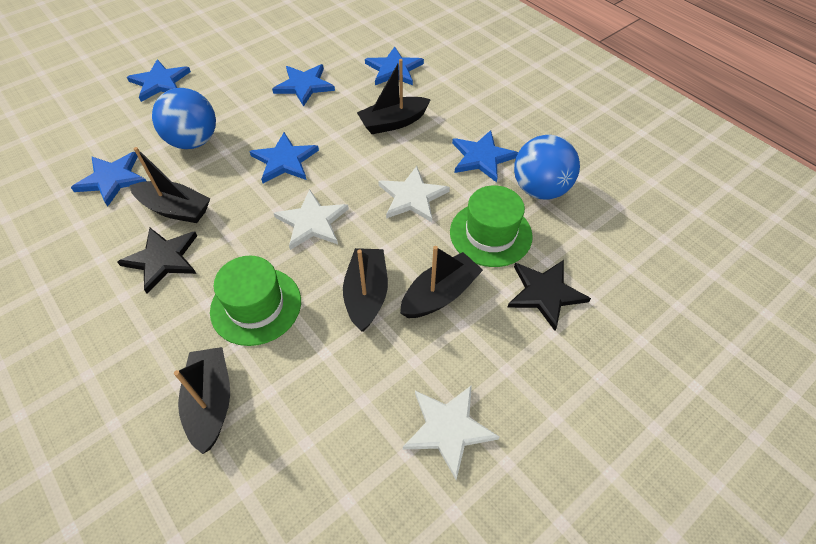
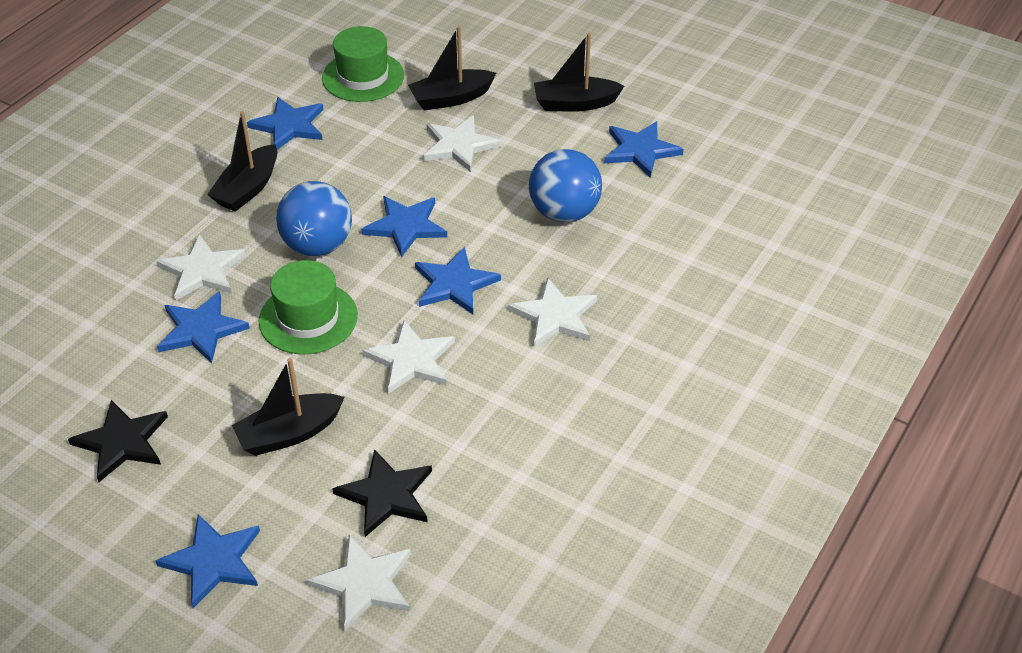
black boat: [130,147,210,223] [174,347,230,454] [343,248,388,332] [357,59,431,134] [400,246,483,318] = 5 -> [207,111,277,212] [232,358,345,456] [408,26,496,111] [534,33,624,112] = 4
white star: [274,189,349,250] [378,166,450,222] [403,385,500,480] = 3 -> [156,234,246,300] [307,535,411,631] [362,320,455,394] [423,115,501,172] [508,277,597,347] = 5

